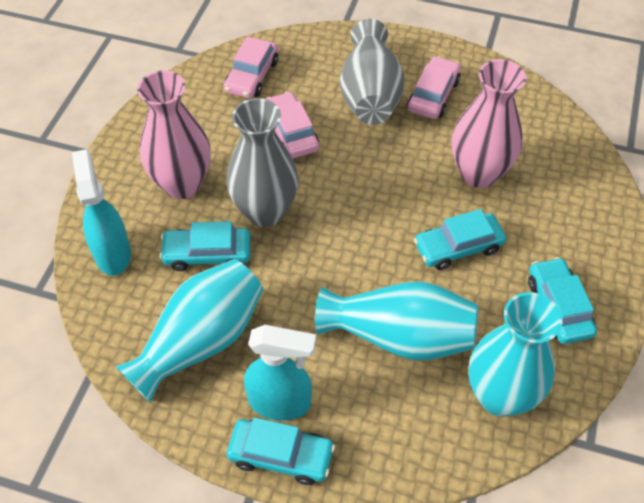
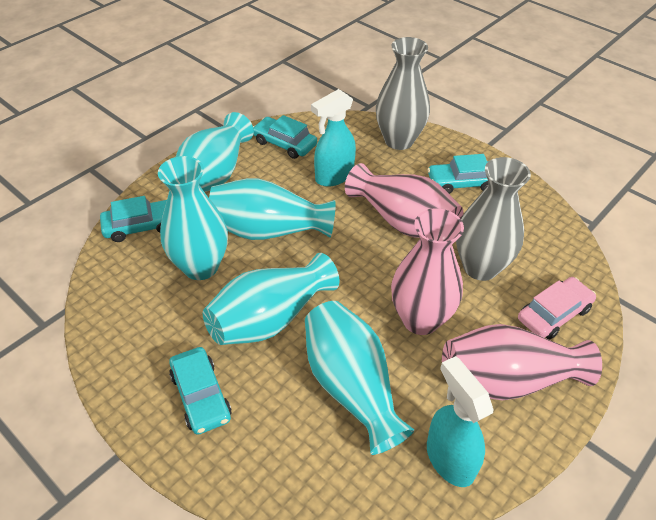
pink car: [224,37,278,98] [266,92,319,159] [407,56,461,119] = 3 -> [518,277,596,340] = 1
pink vase: [137,70,211,199] [452,59,526,188] = 2 -> [345,163,463,238] [391,208,464,335] [442,324,602,401] = 3
turquoise vase: [116,259,263,403] [315,281,478,360] [469,292,563,417] = 3 -> [158,156,228,280] [176,112,254,192] [203,253,339,345] [209,178,336,240] [305,301,414,455] = 5

